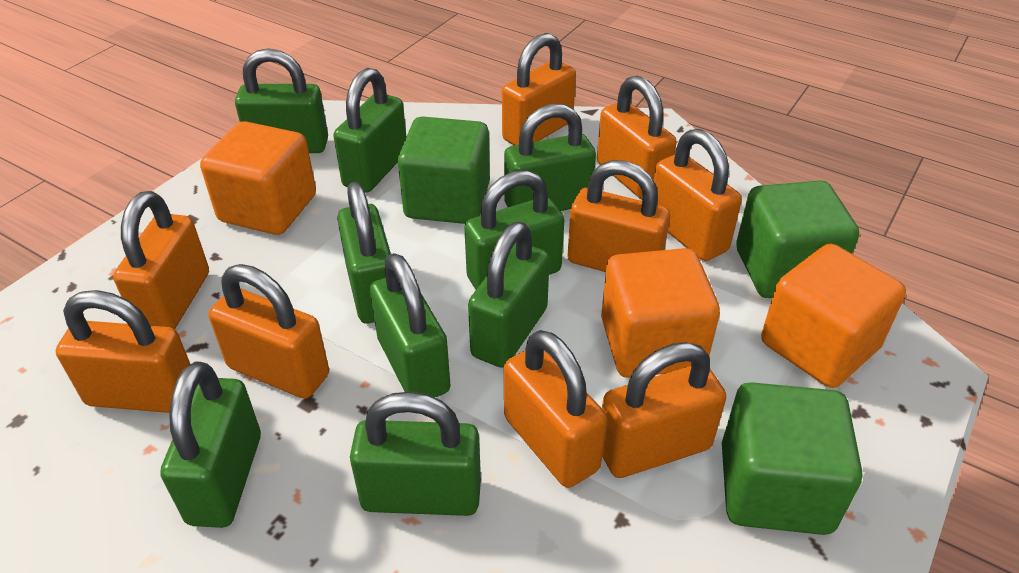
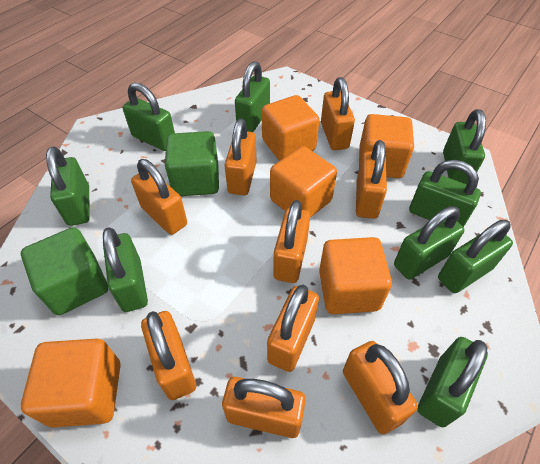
green cube: [398,116,490,224] [722,382,862,535] [736,180,859,298] = 3 -> [21,227,108,315] [165,131,219,196] = 2
orange cube: [200,121,316,235] [601,248,720,378] [761,243,906,388] = 3 -> [21,339,120,428] [261,95,319,161] [270,146,337,218] [319,237,392,314] [359,114,414,178] = 5

